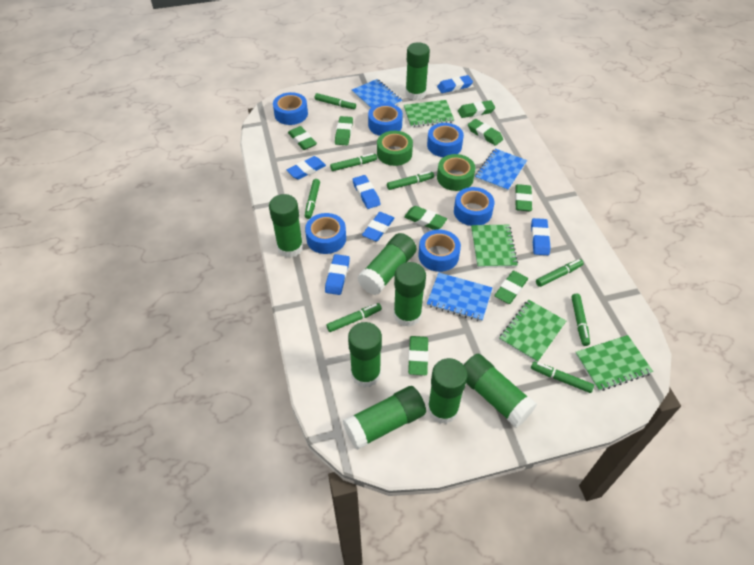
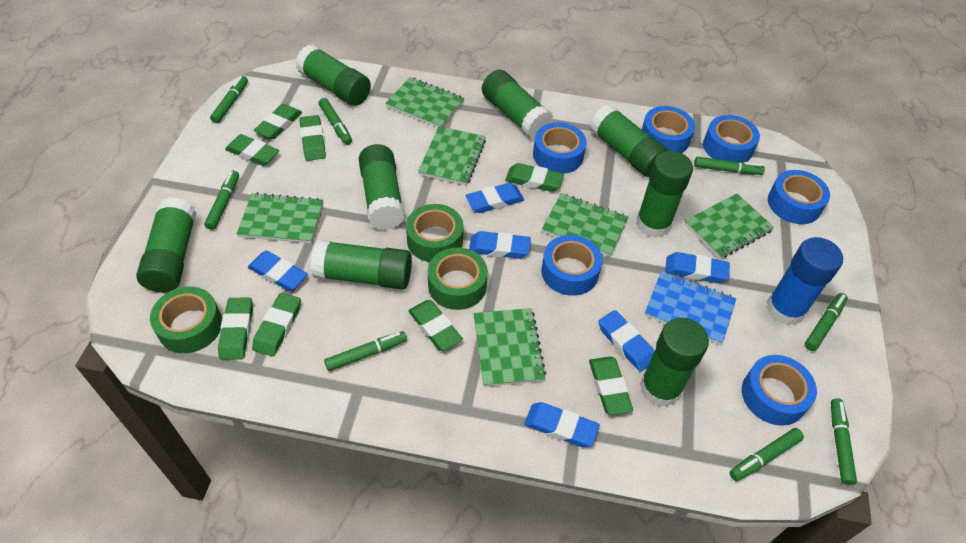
blue glue stick: none = 0 -> [766,237,843,325] = 1
blue notebook: [352,79,402,109] [427,273,493,322] [475,149,527,191] = 3 -> [644,271,736,345] = 1
green notebook: [404,100,454,128] [471,225,518,268] [499,300,566,362] [575,335,653,391] = 4 -> [237,192,323,243] [385,77,465,127] [418,126,486,186] [473,308,546,387] [542,193,628,257] [684,194,774,259] = 6
green tape: [377,131,413,166] [437,154,476,191] = 2 -> [150,287,222,353] [406,204,463,262] [428,247,488,310] = 3

